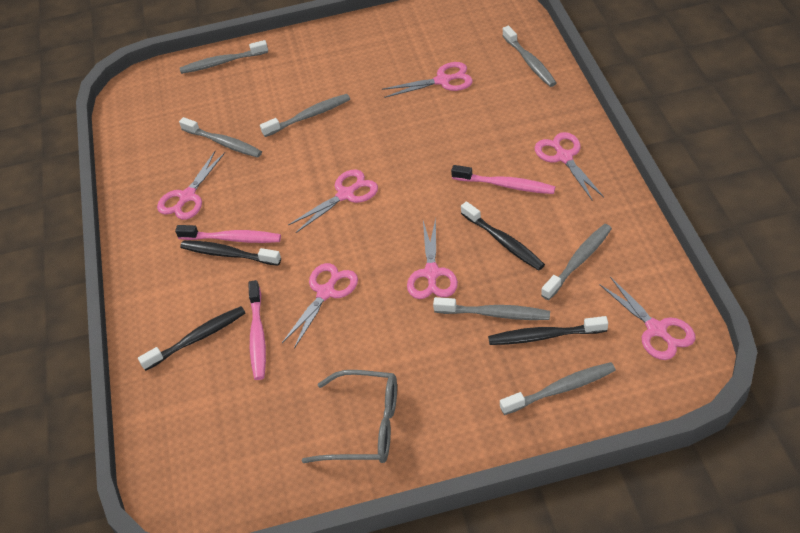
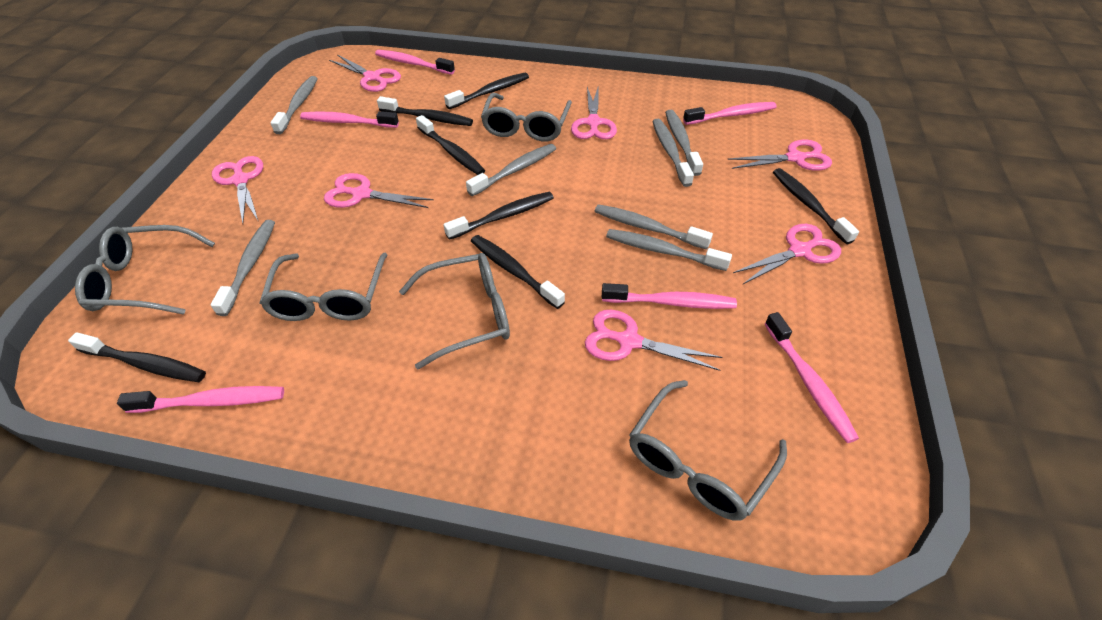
black toothbrush: [138,306,245,371] [180,240,281,266] [461,201,545,271] [488,316,608,345] = 4 -> [68,332,206,382] [377,96,473,126] [416,115,485,175] [443,192,554,240] [444,73,529,109] [471,235,565,309] [773,168,859,244] = 7
grey glasses: [302,370,397,463] = 1 -> [75,225,215,315] [259,253,387,321] [399,253,510,370] [481,93,572,141] [629,380,787,521] = 5
pink toothbrush: [175,225,281,243] [248,280,266,380] [451,165,555,194] = 3 -> [117,386,284,413] [300,111,399,128] [375,50,455,75] [602,283,737,309] [683,102,777,125] [765,312,859,443] = 6

